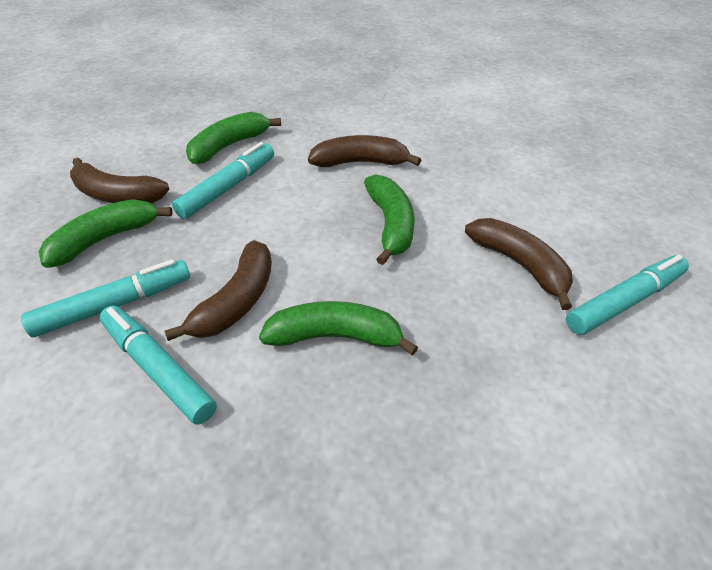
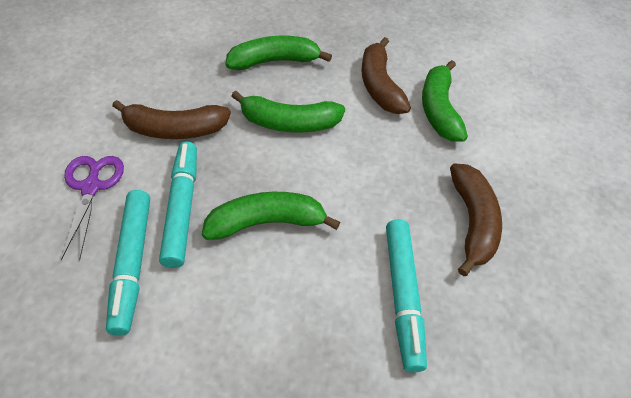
brown banana: [70,158,170,203] [164,240,272,341] [308,135,421,167] [465,218,573,310] = 4 -> [112,100,231,139] [361,37,411,114] [450,164,502,276] = 3
purple scissors: none = 0 -> [61,156,124,260] = 1
turquoise marker: [21,259,190,337] [100,305,217,424] [172,142,274,219] [566,255,689,335] = 4 -> [106,190,150,336] [159,142,197,268] [386,219,427,372] = 3

